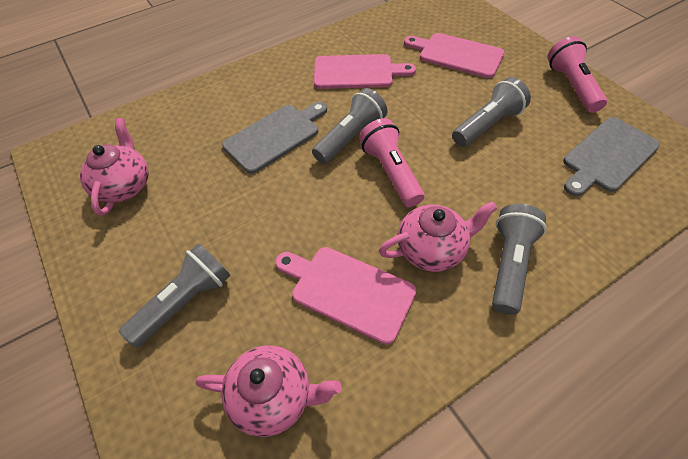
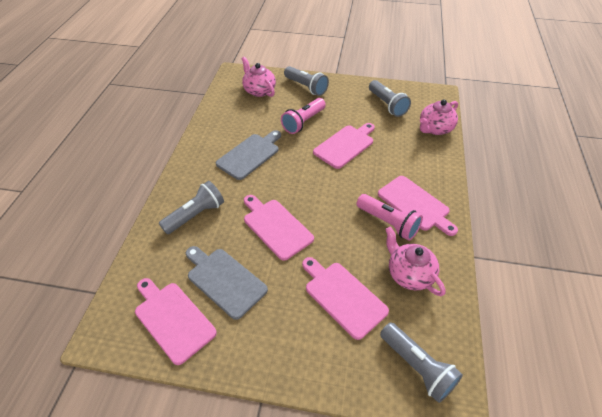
pink cutting board: [275,247,417,345] [314,54,416,89] [404,33,505,78] = 3 -> [135,278,217,365] [244,195,314,261] [302,257,389,340] [313,123,375,169] [378,176,458,236] = 5

